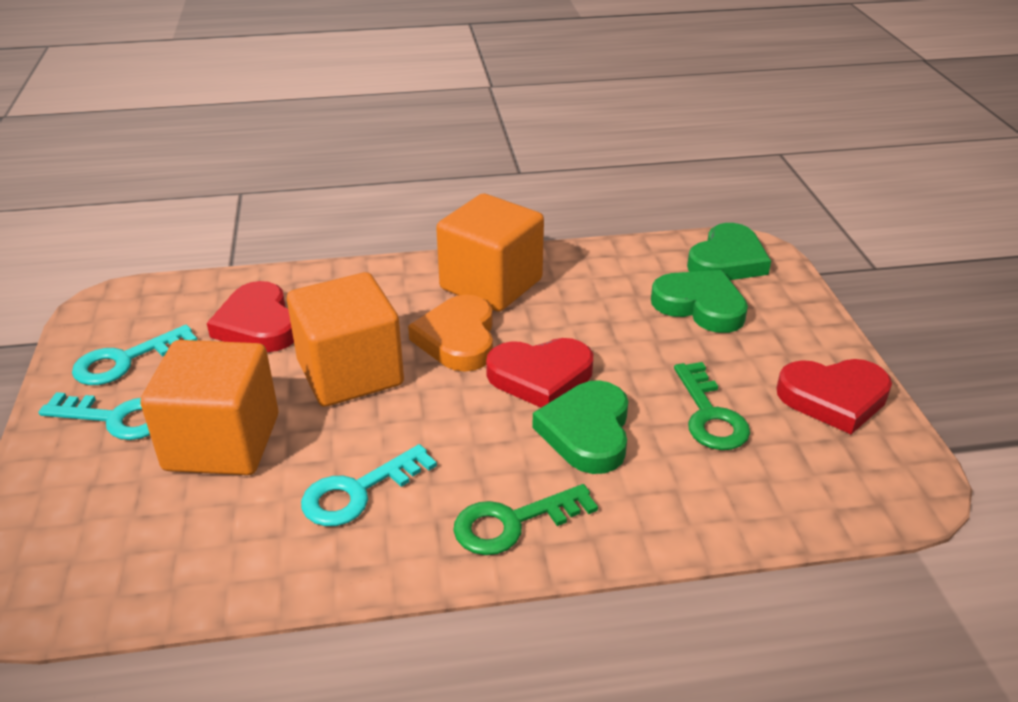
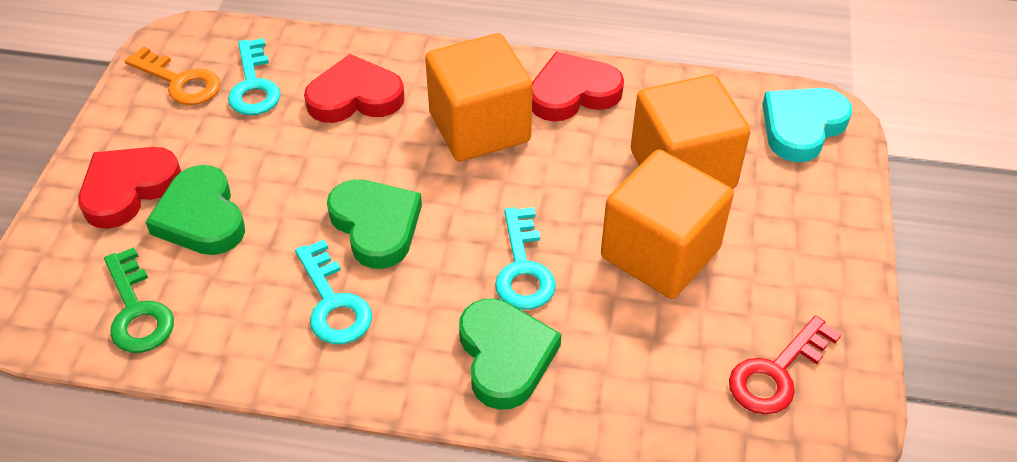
green key: [453,484,598,555] [674,362,750,450] = 2 -> [104,247,174,353] = 1
orange heart: [408,295,493,372] = 1 -> none = 0
orange key: none = 0 -> [125,46,221,105] = 1
red key: none = 0 -> [729,316,842,415] = 1
turquoise heart: none = 0 -> [762,88,852,162] = 1

